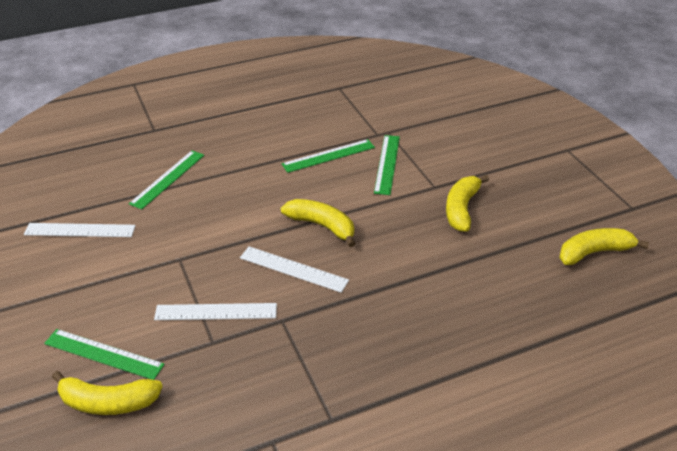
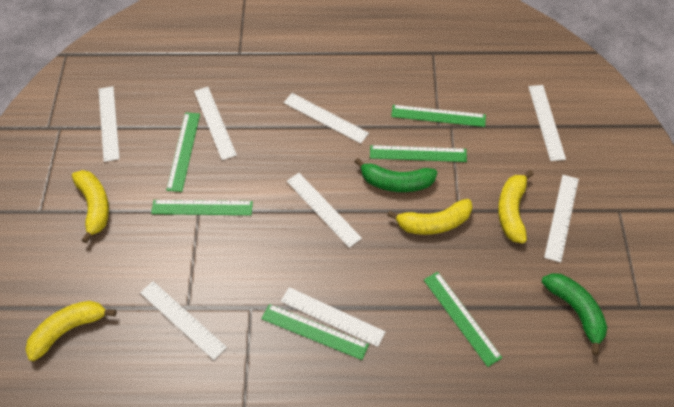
green banana: none = 0 -> [355,158,437,192] [542,273,607,355] = 2
green ruler: [44,329,165,380] [129,150,204,210] [282,139,375,173] [374,135,400,195] = 4 -> [151,200,253,215] [166,112,200,192] [262,304,369,360] [370,145,467,162] [391,105,486,127] [424,272,502,367] = 6
white ruler: [24,223,136,237] [154,303,277,320] [240,246,349,293] = 3 -> [99,86,120,162] [140,281,227,360] [194,87,237,160] [281,287,385,347] [284,93,369,144] [287,173,362,248] [528,85,566,161] [544,175,579,262] = 8

